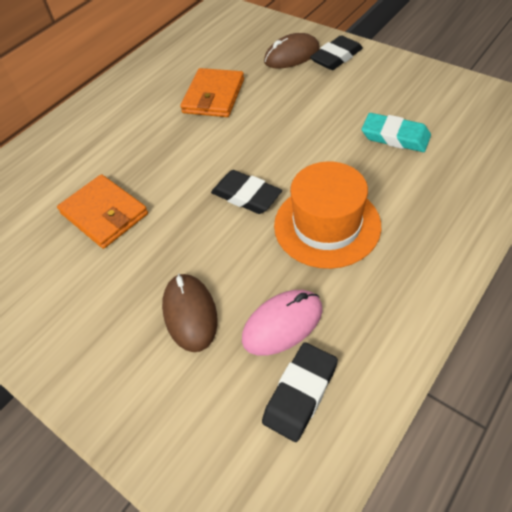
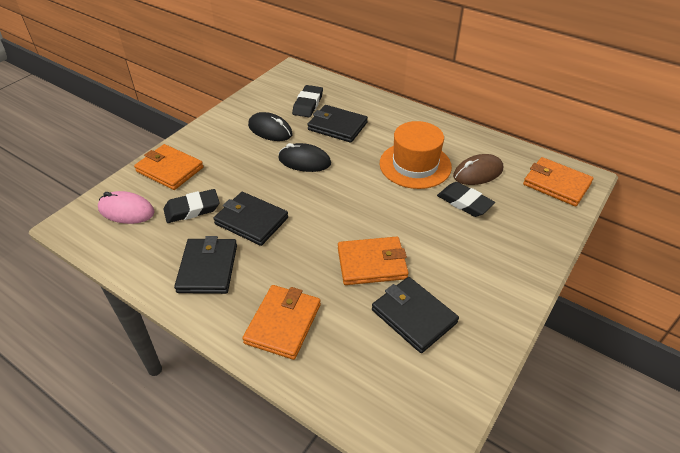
black mouse: none = 0 -> [248,112,292,141] [279,143,331,172] = 2
black wallet: none = 0 -> [174,236,237,294] [213,192,288,246] [307,105,368,143] [372,277,459,353] = 4
brown mouse: [162,274,218,352] [264,33,320,69] = 2 -> [453,154,503,185] = 1
orange wallet: [57,174,148,249] [180,68,244,117] = 2 -> [134,144,203,190] [242,285,321,360] [338,237,408,285] [523,157,593,206] = 4
turquoise eraser: [362,113,431,152] = 1 -> none = 0

